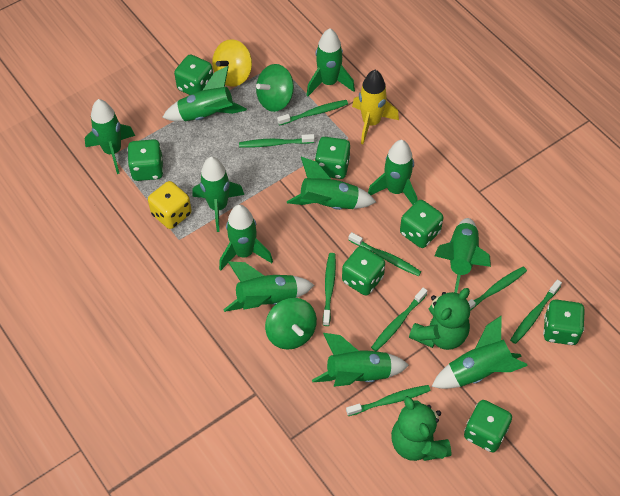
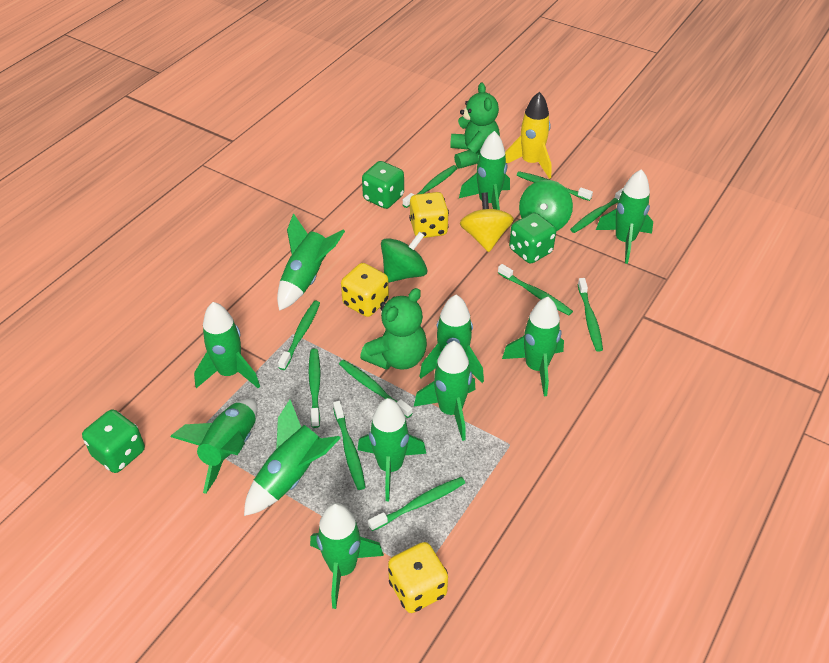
green dice: [127,139,164,181] [174,55,213,95] [315,137,350,179] [342,246,385,296] [400,200,443,248] [464,400,512,453] [543,300,585,345] = 7 -> [82,409,145,473] [362,161,404,209] [509,212,556,264] = 3
green toothbrush: [239,134,315,148] [277,100,348,126] [323,253,336,326] [346,385,430,416] [348,232,421,276] [371,288,427,351] [468,267,527,311] [510,279,562,344] = 8 -> [278,301,320,370] [309,348,321,428] [333,401,366,490] [339,360,413,418] [368,477,465,531] [403,165,458,208] [498,264,573,315] [517,171,593,201] [570,188,623,233] [578,278,603,352] = 10
yellow dice: [148,181,192,229] = 1 -> [341,263,389,317] [388,542,448,613] [409,192,449,238] = 3

